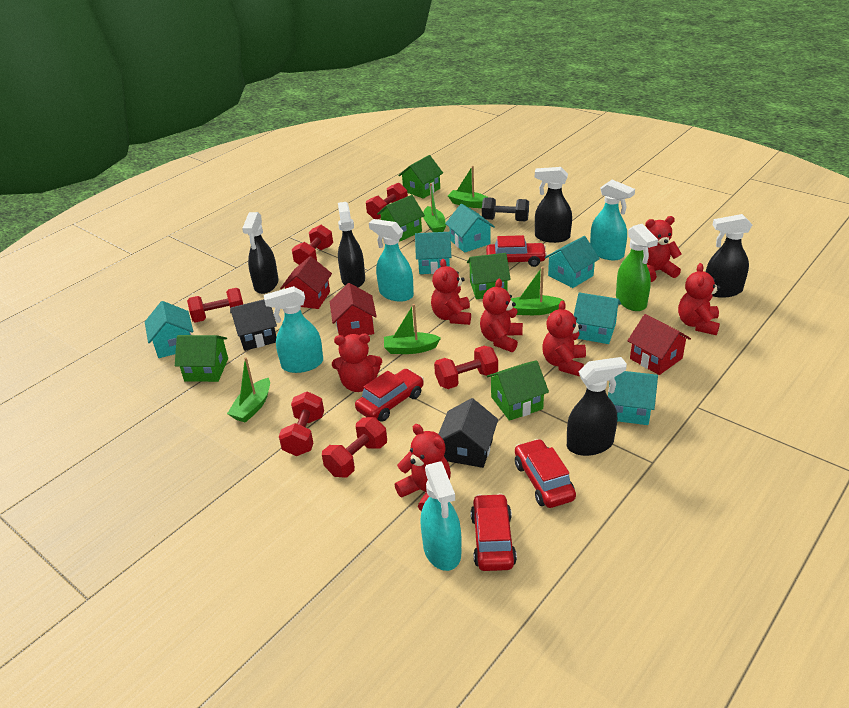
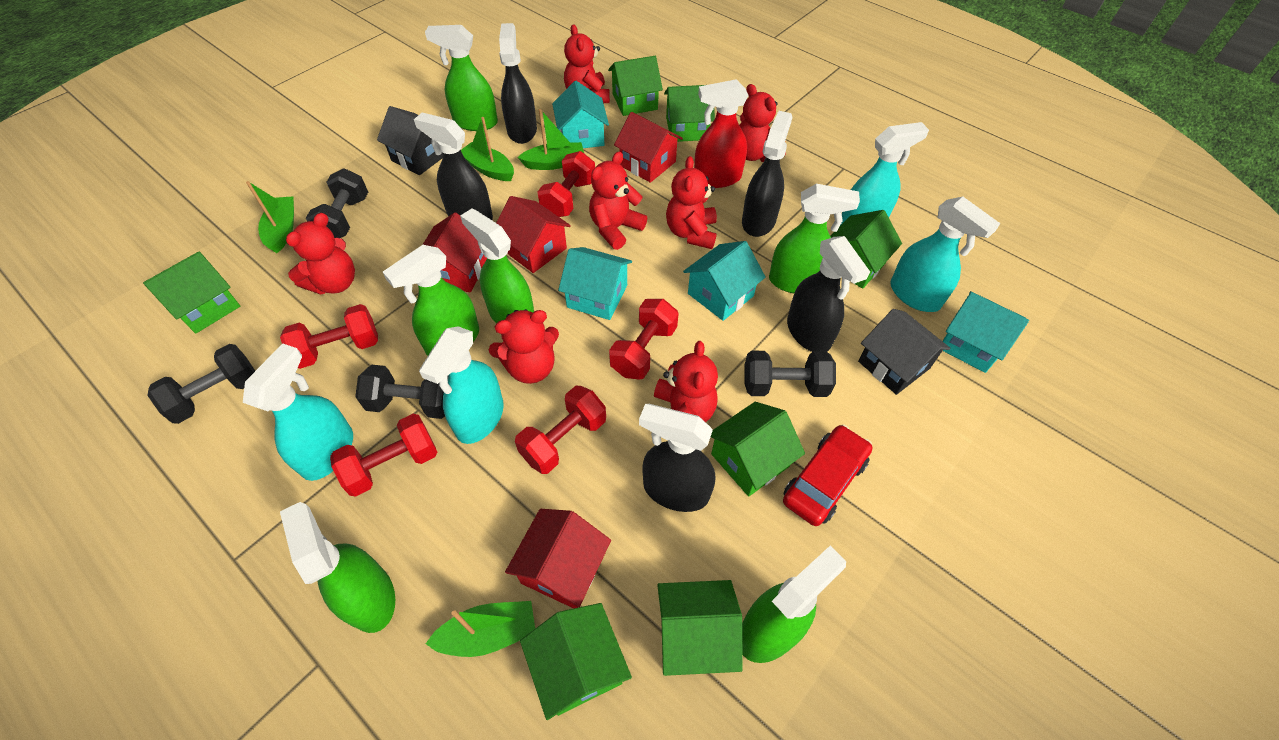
black dumbbell: [482,197,529,221] = 1 -> [147,344,255,424] [306,169,368,238] [355,365,449,419] [744,351,836,397] = 4
green boat: [227,357,270,423] [384,304,441,354] [423,183,446,232] [448,166,489,208] [511,266,565,315] = 5 -> [246,181,294,253] [426,601,535,657] [461,117,514,181] [518,109,584,170] = 4
green house: [175,335,228,382] [377,195,425,242] [398,155,443,199] [467,253,511,299] [487,360,549,421] = 5 -> [143,251,240,334] [520,603,632,720] [608,56,663,116] [657,580,743,676] [664,85,715,142] [711,402,805,497] [831,210,902,289] = 7
green spray bottle: [616,224,658,311] = 1 -> [280,502,395,633] [383,245,479,356] [425,25,498,131] [460,208,534,324] [742,545,846,663] [769,184,860,293] = 6
red car: [355,369,424,422] [471,493,517,571] [486,235,547,267] [515,439,576,508] = 4 -> [783,424,873,526] = 1
red dumbbell: [187,288,243,323] [279,391,324,456] [292,225,333,265] [322,417,387,477] [366,183,408,219] [434,346,498,389] = 6 -> [280,304,378,369] [330,414,437,497] [515,386,606,474] [538,151,595,217] [609,299,679,379] = 5
red house: [280,256,332,309] [330,283,377,337] [627,314,691,375] = 3 -> [422,212,487,293] [496,196,571,273] [505,509,611,608] [614,112,683,183] = 4
red spray bottle: none = 0 -> [694,79,749,188] = 1
turquoise house: [145,301,193,358] [415,232,451,274] [445,204,495,253] [545,236,600,288] [574,292,621,344] [608,371,658,425] = 6 -> [552,81,609,148] [558,247,632,320] [683,241,766,321] [943,291,1029,373] = 4

